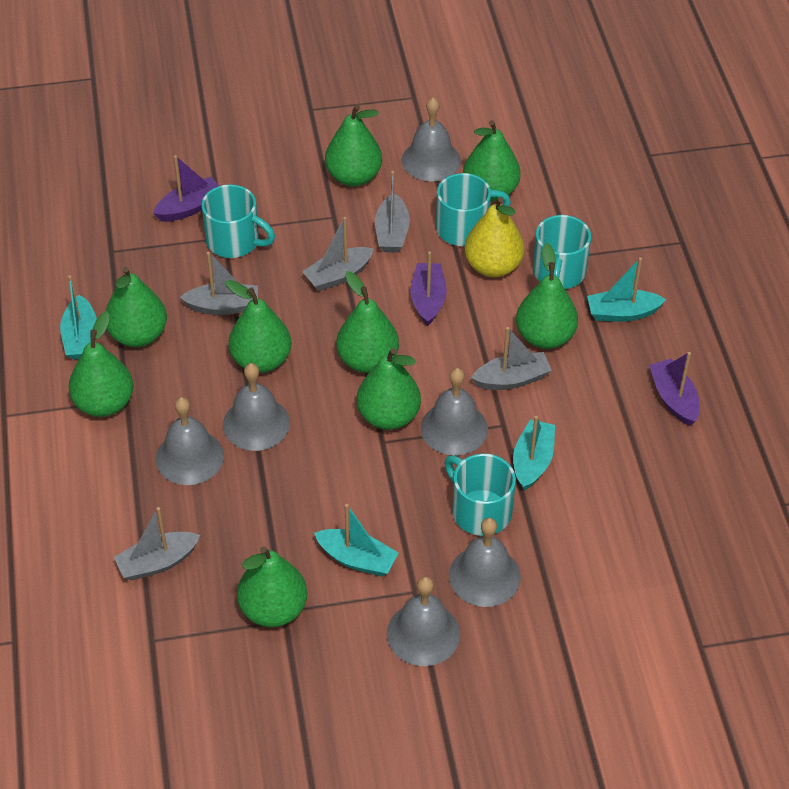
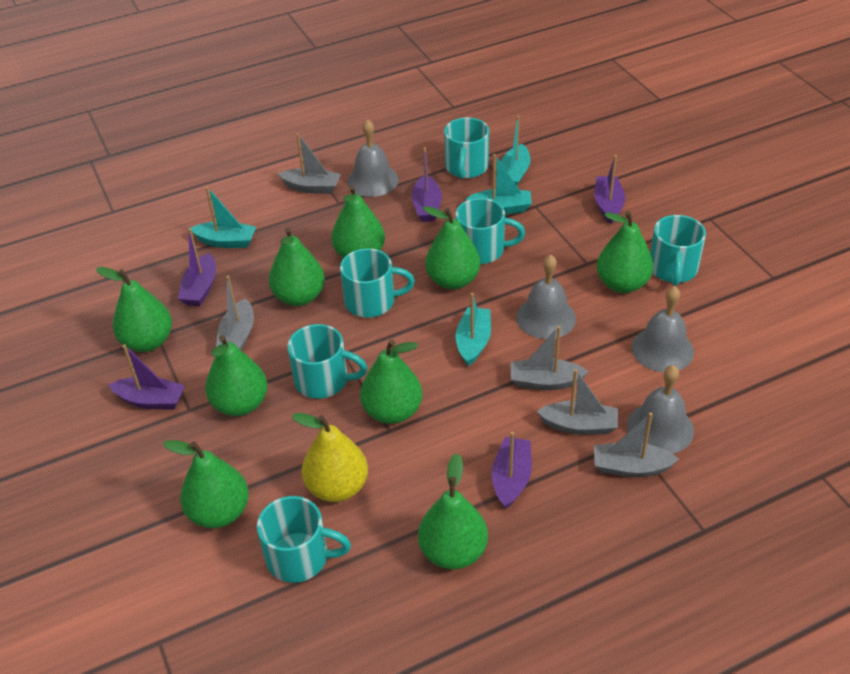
grey bell: [156,397,224,485] [223,363,290,451] [387,576,460,666] [402,97,461,182] [421,368,488,456] [449,518,521,607] = 6 -> [347,119,399,197] [516,254,576,339] [627,365,694,454] [632,286,694,372] = 4
purple boat: [153,155,219,222] [410,252,447,326] [649,352,700,426] = 3 -> [108,344,185,410] [178,228,216,306] [412,148,442,222] [492,432,532,509] [594,155,625,224] = 5
turquoise mug: [201,184,275,258] [436,173,511,246] [444,453,516,536] [533,215,591,289] = 4 -> [257,496,351,583] [288,324,368,399] [340,248,415,318] [444,117,489,179] [455,198,525,264] [650,215,706,286] = 6

